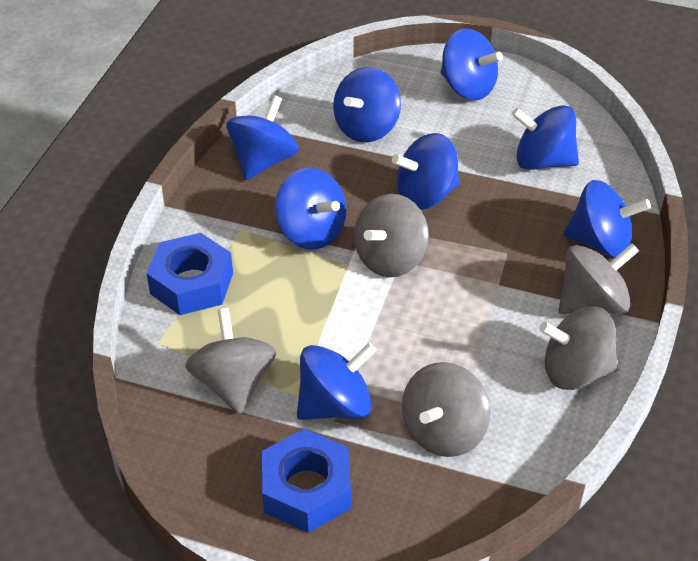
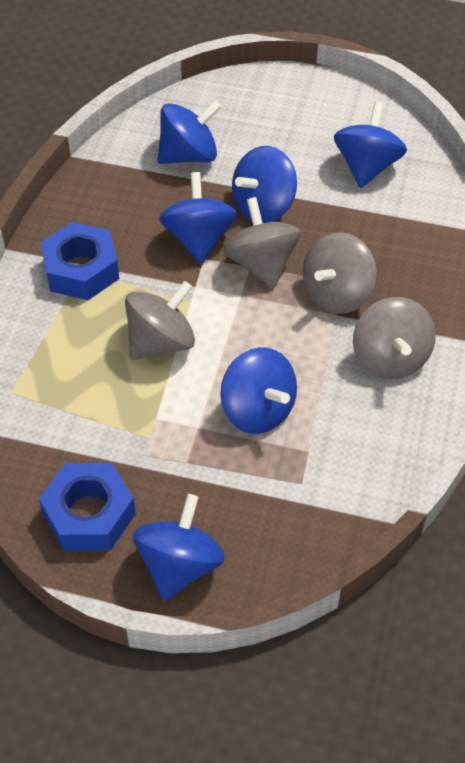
blue spinning top: [226,95,299,180] [275,167,346,249] [297,342,377,420] [333,67,401,143] [392,133,460,210] [441,28,503,100] [511,105,579,170] [563,180,651,258] = 8 -> [133,494,225,601] [157,100,222,164] [159,172,237,264] [220,347,297,434] [232,146,297,223] [334,101,407,188] = 6
grey spinning top: [185,308,276,414] [354,194,429,277] [402,362,491,457] [539,306,618,390] [559,243,639,314] = 5 -> [125,281,195,360] [224,197,301,288] [303,232,377,314] [353,297,436,379] = 4

